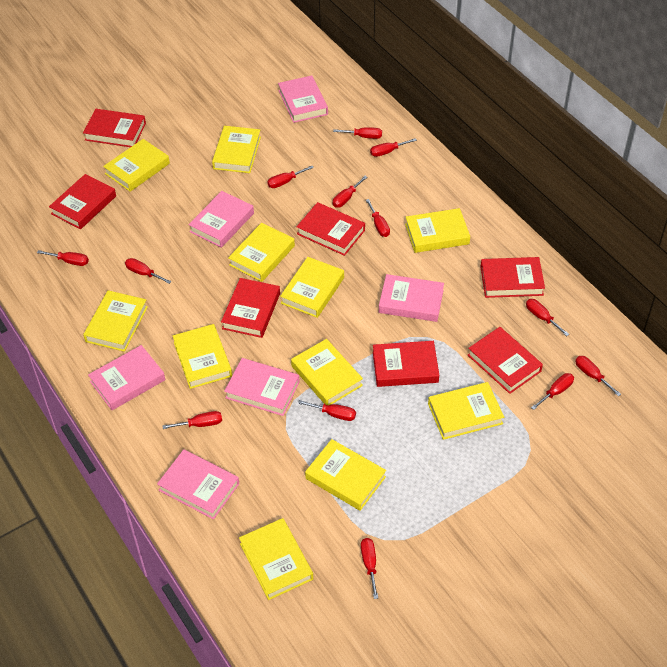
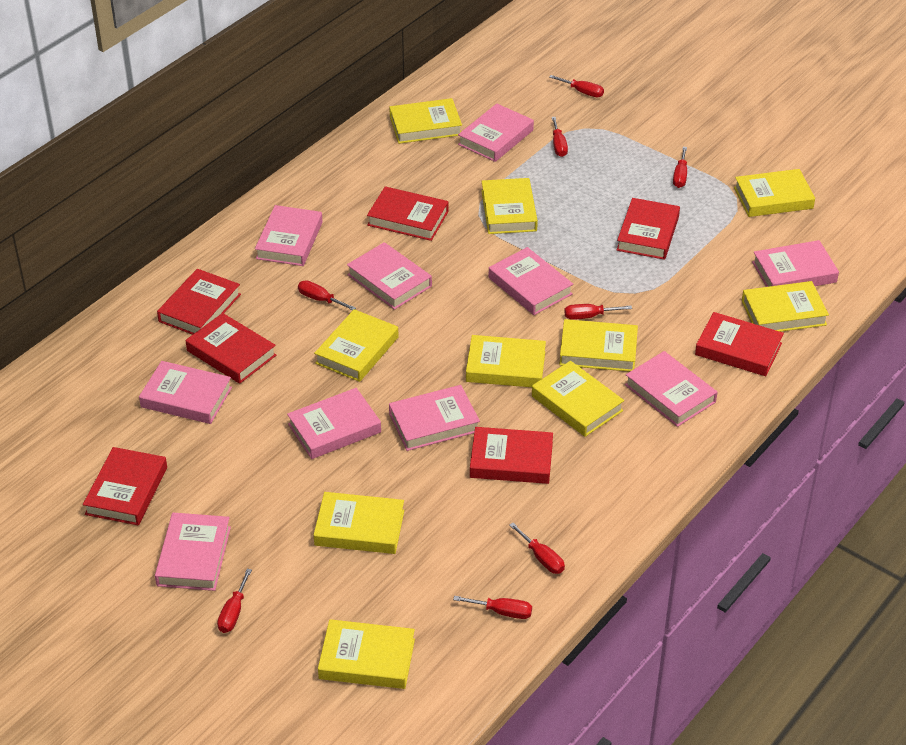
pink book: [88,345,166,410] [157,449,239,520] [189,191,254,248] [224,358,300,416] [278,75,328,123] [379,274,444,322] = 6 -> [139,361,232,424] [155,513,231,591] [255,205,323,266] [287,388,381,459] [347,242,432,310] [389,385,480,451] [458,104,534,162] [489,247,573,315] [625,351,717,427] [752,240,839,287] = 10
red screwdriver: [37,250,89,266] [125,258,172,284] [162,411,222,429] [267,166,314,188] [298,400,356,421] [333,127,382,139] [333,176,367,208] [361,538,378,599] [366,199,390,237] [370,138,417,157] [526,299,569,336] [531,373,574,410] [575,356,621,396] = 13 -> [217,569,252,633] [298,280,356,310] [453,596,532,619] [509,523,565,574] [549,75,604,97] [552,117,568,157] [564,304,632,320] [673,147,687,188] = 8
yellow book: [83,290,148,352] [103,139,170,192] [173,324,232,389] [212,126,261,173] [228,223,295,282] [239,518,313,600] [280,257,344,318] [291,339,363,405] [305,439,386,511] [405,208,470,253] [428,382,504,440] = 11 -> [314,309,399,382] [314,492,404,554] [318,619,415,689] [390,98,462,144] [466,335,546,387] [481,178,538,234] [532,361,624,437] [559,319,638,372] [734,169,815,217] [742,281,829,332] = 10

